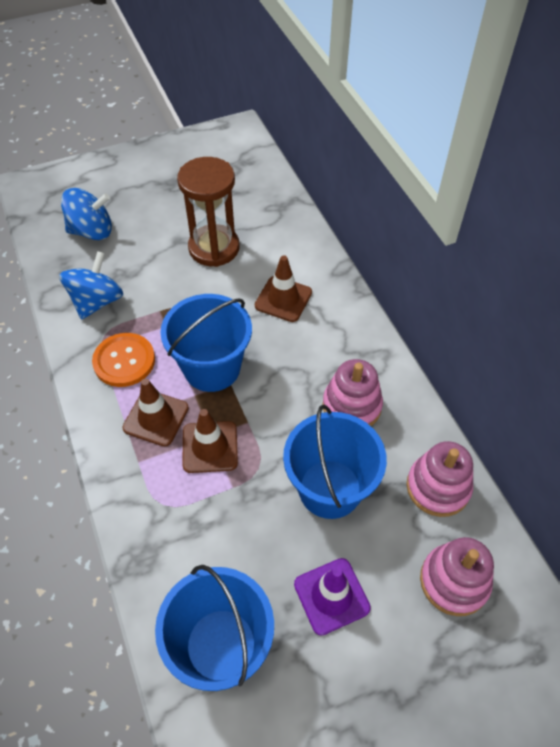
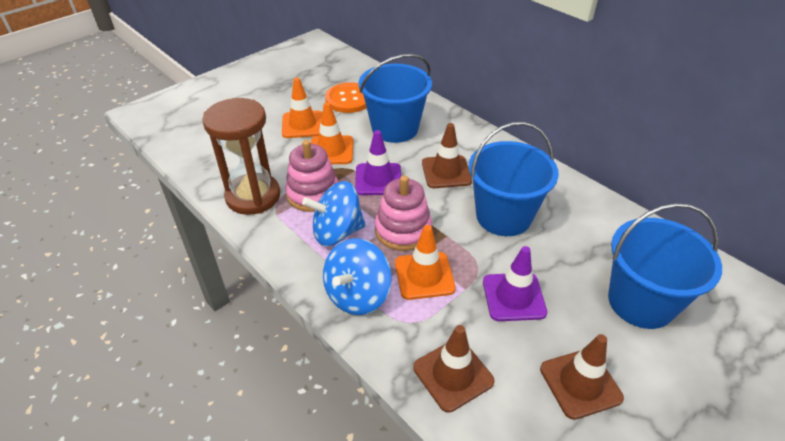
orange traffic cone: none = 0 -> [282,78,322,138] [311,102,354,164] [395,225,456,300] = 3
pink stacking toy: [323,359,383,426] [407,441,473,517] [420,537,494,616] = 3 -> [285,140,339,212] [375,175,432,251] = 2
purple traffic cone: [294,558,371,636] = 1 -> [355,130,401,195] [483,246,547,321] = 2

